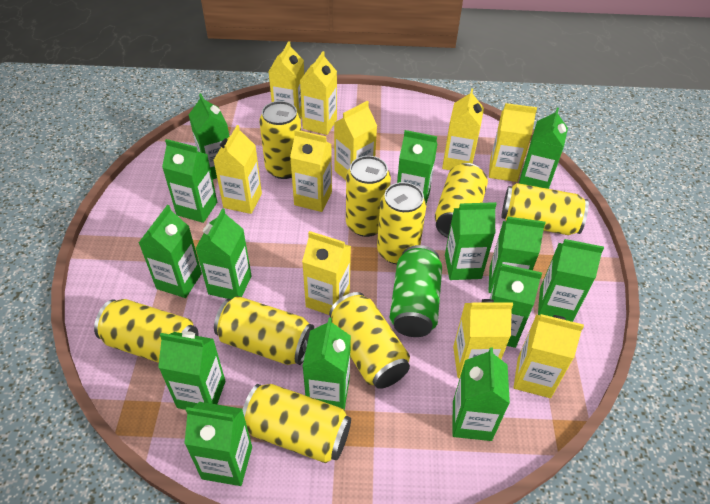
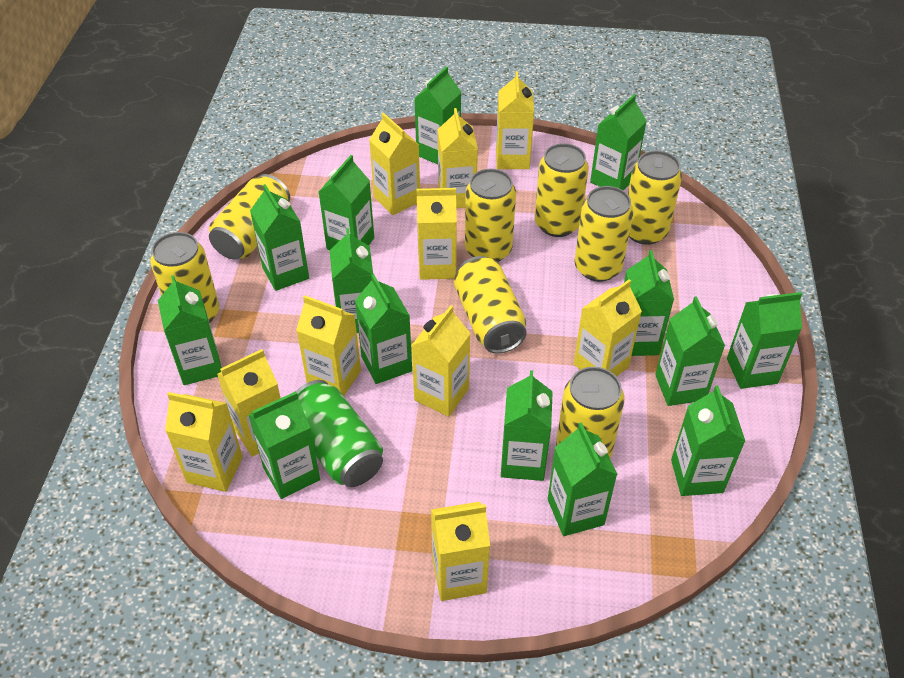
yellow can: [94,299,198,363] [214,296,314,365] [243,384,351,463] [259,101,301,179] [329,292,410,389] [346,156,391,237] [377,182,426,264] [435,163,488,238] [501,183,589,235] = 9 -> [150,232,219,323] [209,174,290,260] [454,256,527,354] [465,169,516,262] [535,143,589,237] [556,367,625,458] [574,186,633,282] [628,151,682,245] = 8

